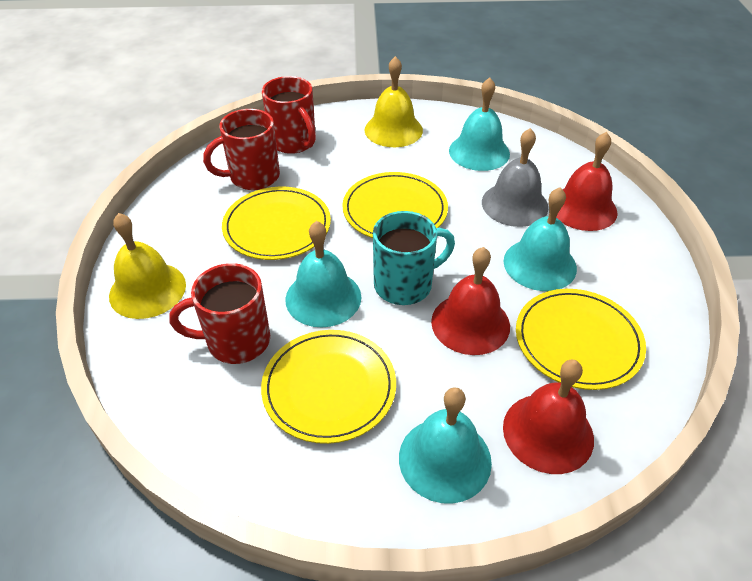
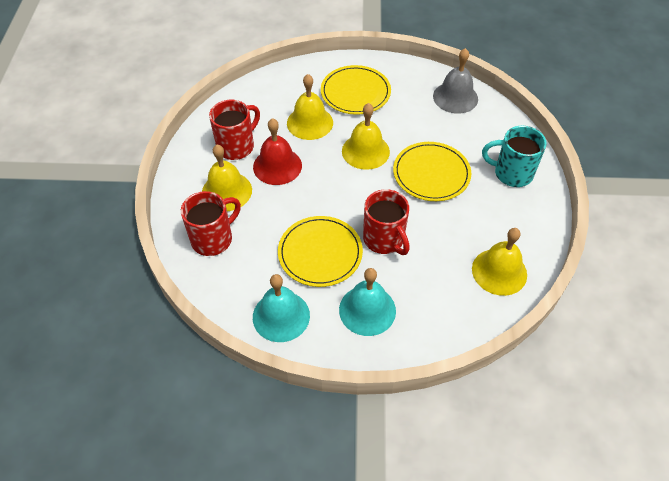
red bell: [431,247,510,355] [503,360,594,474] [556,132,618,231] = 3 -> [253,118,302,185] = 1
turquoise bell: [285,221,361,327] [399,387,492,504] [449,77,510,171] [503,187,577,291] = 4 -> [253,274,310,342] [339,268,396,336] = 2
yellow bell: [109,213,186,319] [365,56,423,147] = 2 -> [202,145,252,211] [287,74,333,140] [342,103,390,170] [472,228,527,296] = 4
yellow plate: [222,187,331,260] [261,330,396,444] [342,172,448,238] [516,289,646,390] = 4 -> [278,216,363,287] [321,65,391,115] [393,142,471,201] = 3

